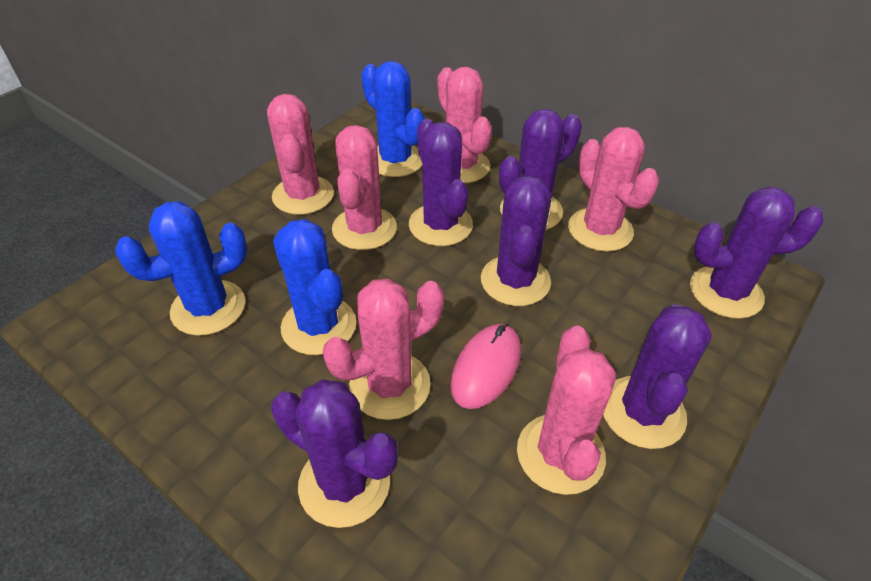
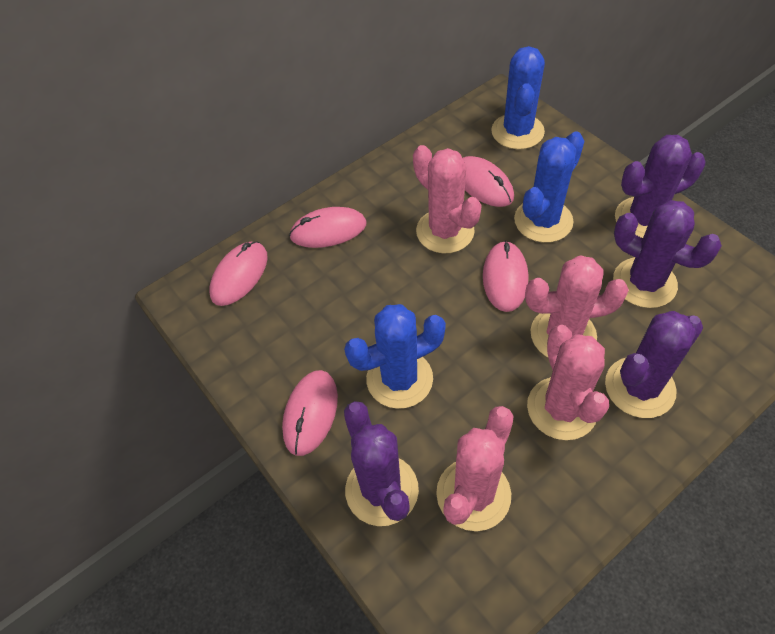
pink cactus: [267,94,334,215] [323,278,444,420] [332,125,397,250] [437,67,492,183] [517,326,616,495] [568,127,659,252] = 6 -> [413,145,482,254] [436,406,514,531] [525,255,629,357] [527,325,609,440] = 4
pink mouse: [450,324,521,409] = 1 -> [209,241,268,306] [282,370,338,456] [289,207,366,248] [462,156,514,207] [483,241,528,312] = 5
purple cactus: [271,379,398,528] [409,119,473,246] [481,175,551,306] [499,109,582,230] [603,304,712,449] [690,187,824,319] = 6 -> [344,401,419,526] [605,311,703,418] [613,200,722,308] [615,135,705,238] = 4

